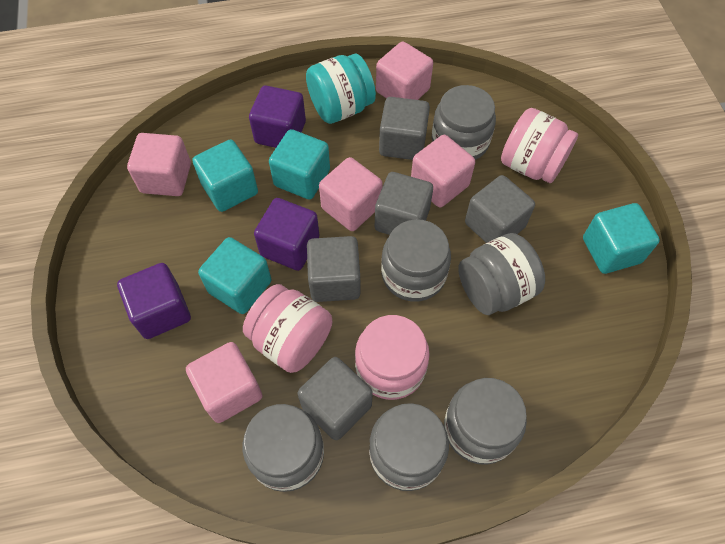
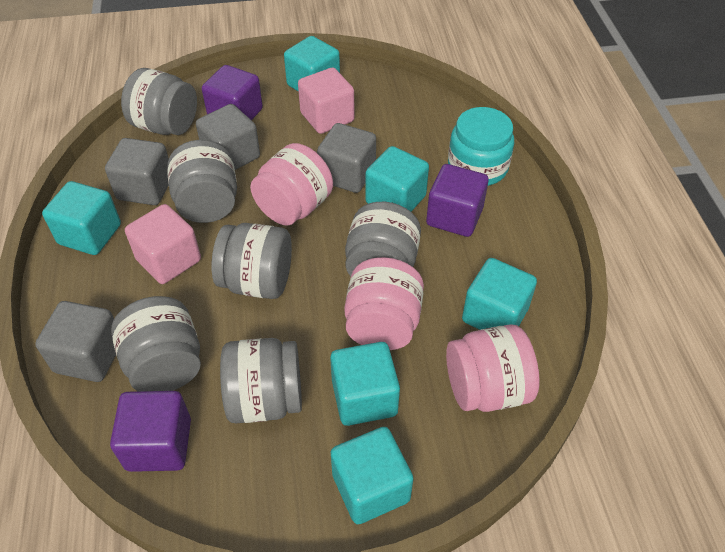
grey cube: [298,357,373,440] [307,236,360,302] [375,172,433,235] [379,97,430,160] [465,175,535,243] = 5 -> [35,301,116,382] [105,138,169,205] [196,104,260,170] [317,123,376,193] = 4
pink cube: [127,133,191,196] [186,342,262,423] [319,157,383,231] [376,41,433,100] [411,135,475,207] = 5 -> [125,204,201,284] [298,68,355,134] = 2
turquoise cube: [192,140,258,212] [198,237,271,314] [269,129,330,200] [583,203,660,274] = 4 -> [42,181,121,255] [284,36,340,92] [330,342,400,426] [331,427,413,524] [365,146,429,212] [462,258,537,330] = 6

